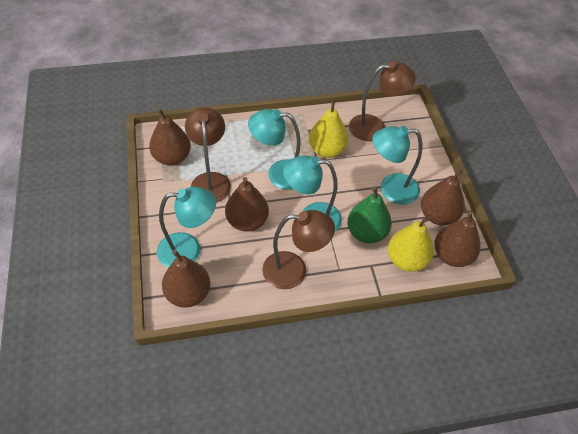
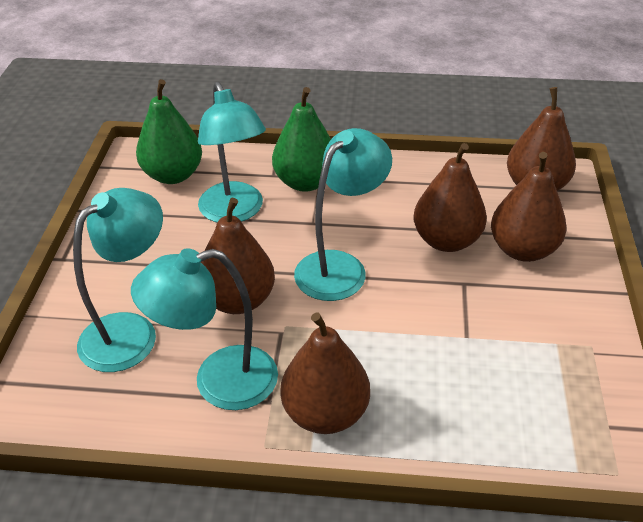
brown lamp: [185,107,231,203] [262,210,335,289] [349,61,416,141] = 3 -> none = 0
green pear: [347,186,392,243] = 1 -> [136,79,202,184] [272,87,331,192] = 2
yellow pear: [309,99,348,158] [388,216,434,272] = 2 -> none = 0

